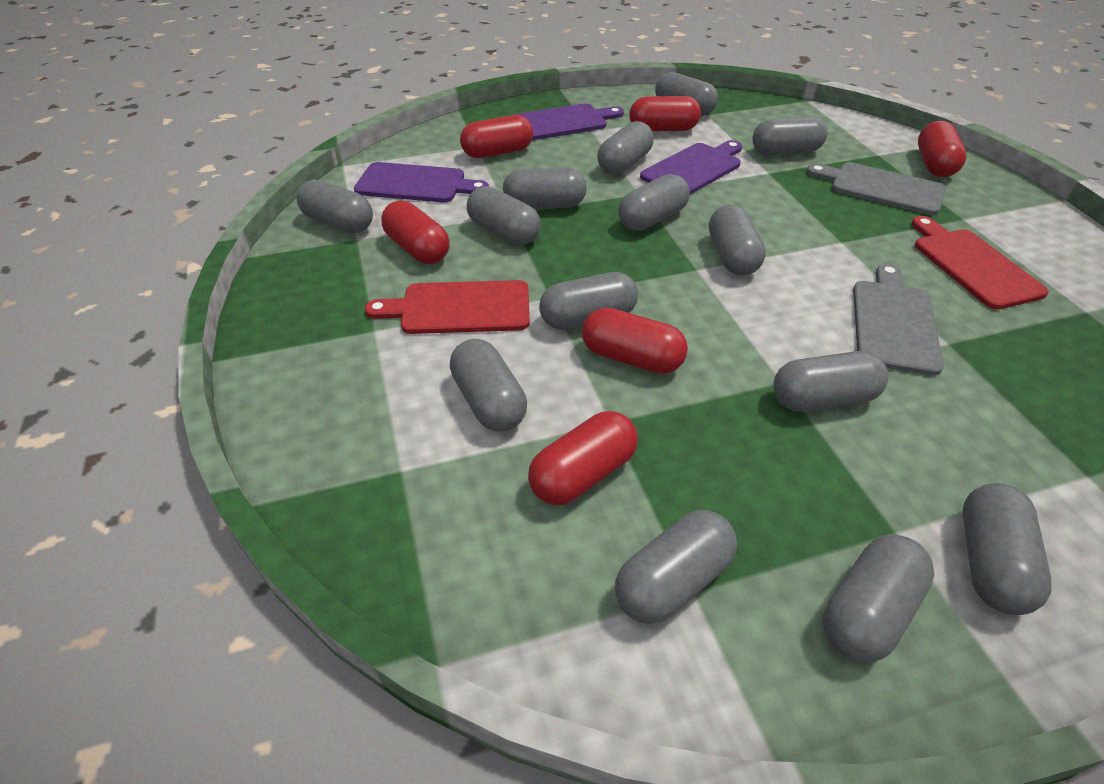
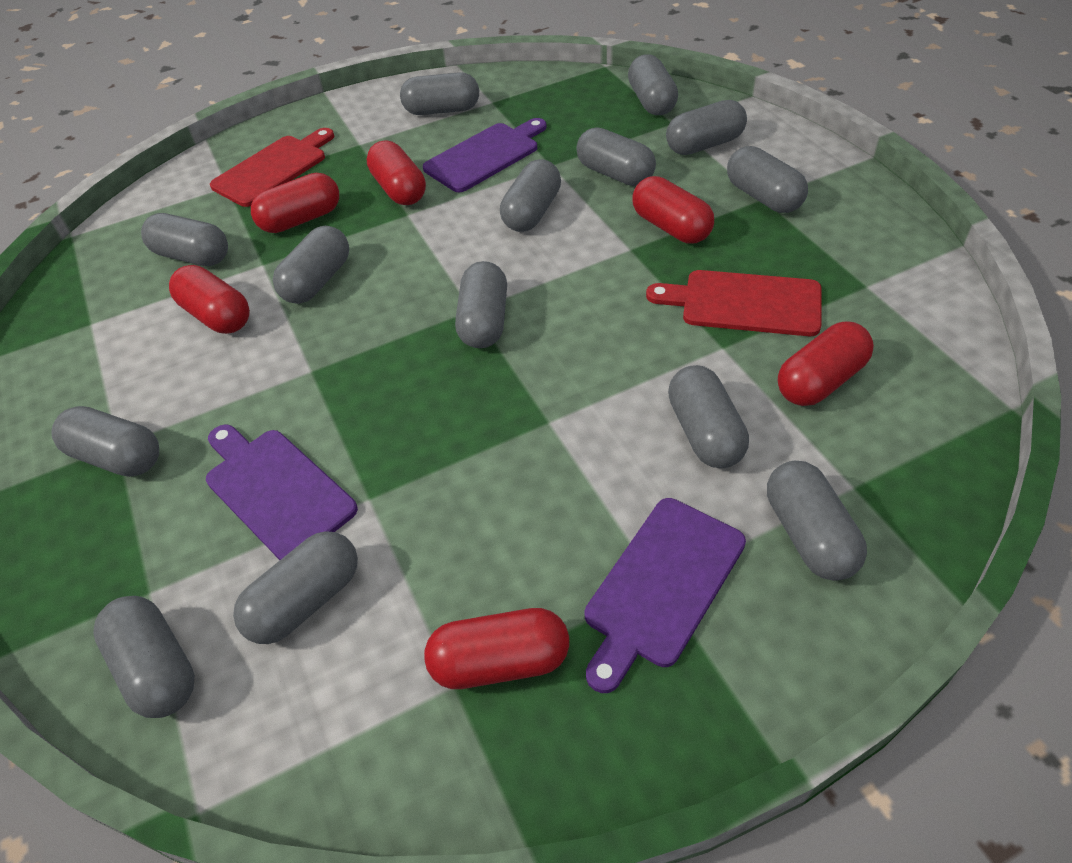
grey cutting board: [807,162,947,215] [853,263,944,376] = 2 -> none = 0

